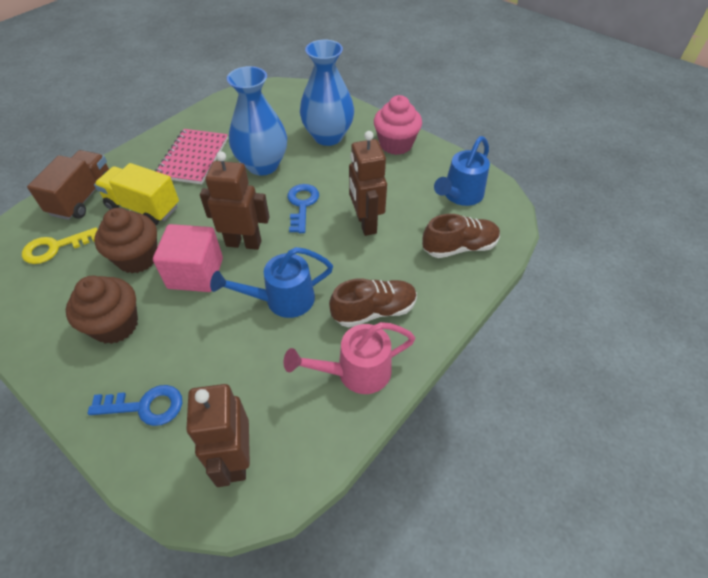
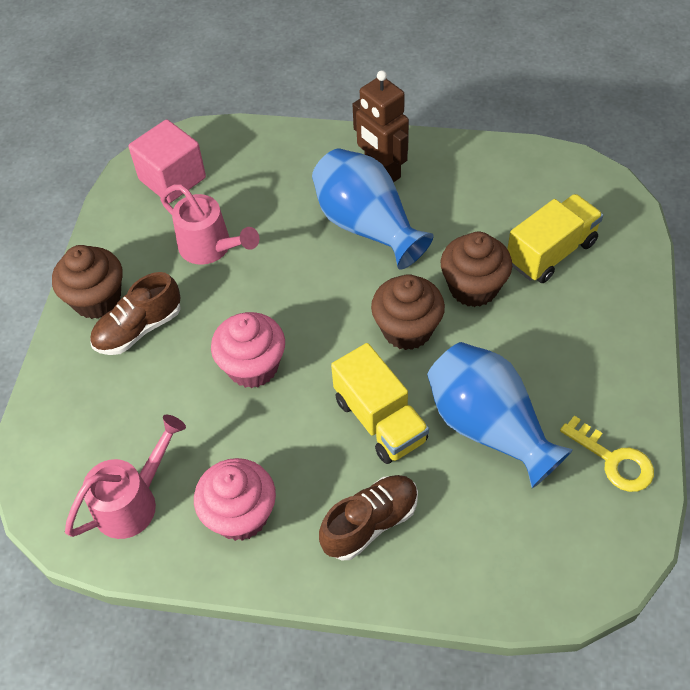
blue key: [88,385,182,426] [287,184,319,233] = 2 -> none = 0
blue watering can: [210,247,333,318] [434,136,490,206] = 2 -> none = 0
brown cupcake: [66,276,138,344] [94,208,157,273] = 2 -> [52,245,123,319] [371,274,445,350] [441,232,512,307] = 3
brown robot: [186,384,250,487] [200,151,269,250] [349,131,387,236] = 3 -> [353,70,409,182] = 1
brown truck: [27,150,109,220] = 1 -> none = 0
pink cupcake: [374,95,422,155] = 1 -> [194,458,276,541] [211,312,285,388] = 2
pink notebook: [155,129,228,184] = 1 -> none = 0
pink watering can: [284,322,415,394] = 1 -> [65,415,186,539] [160,184,259,265] = 2
yellow truck: [94,163,179,225] = 1 -> [331,343,429,464] [507,194,603,283] = 2

